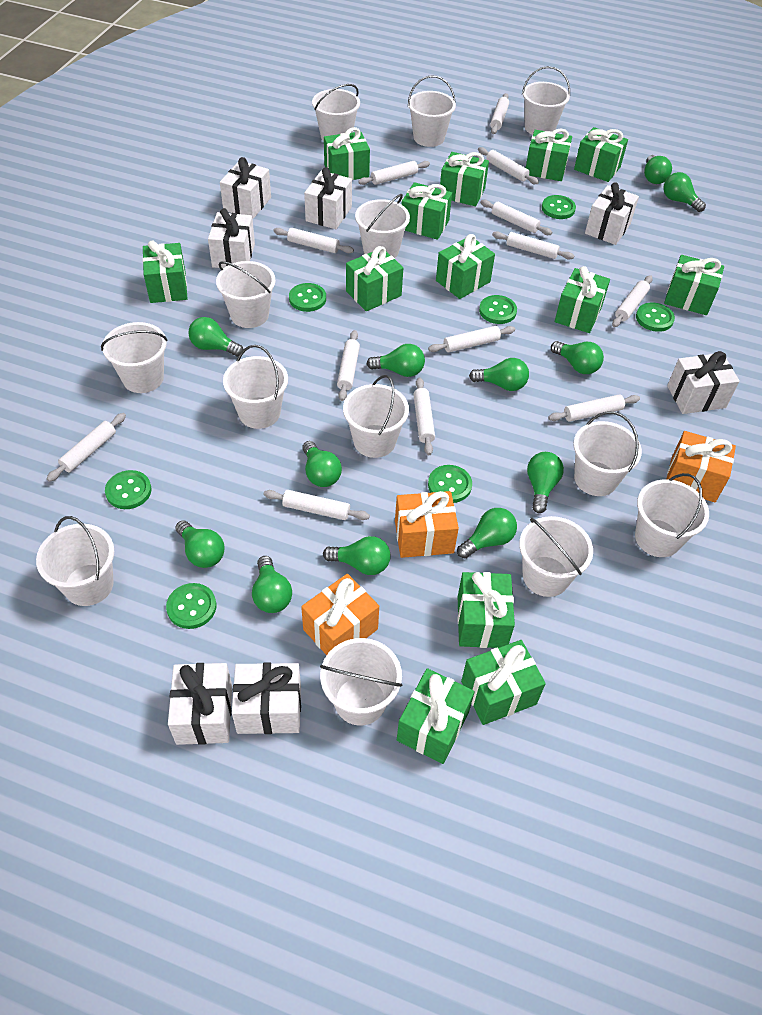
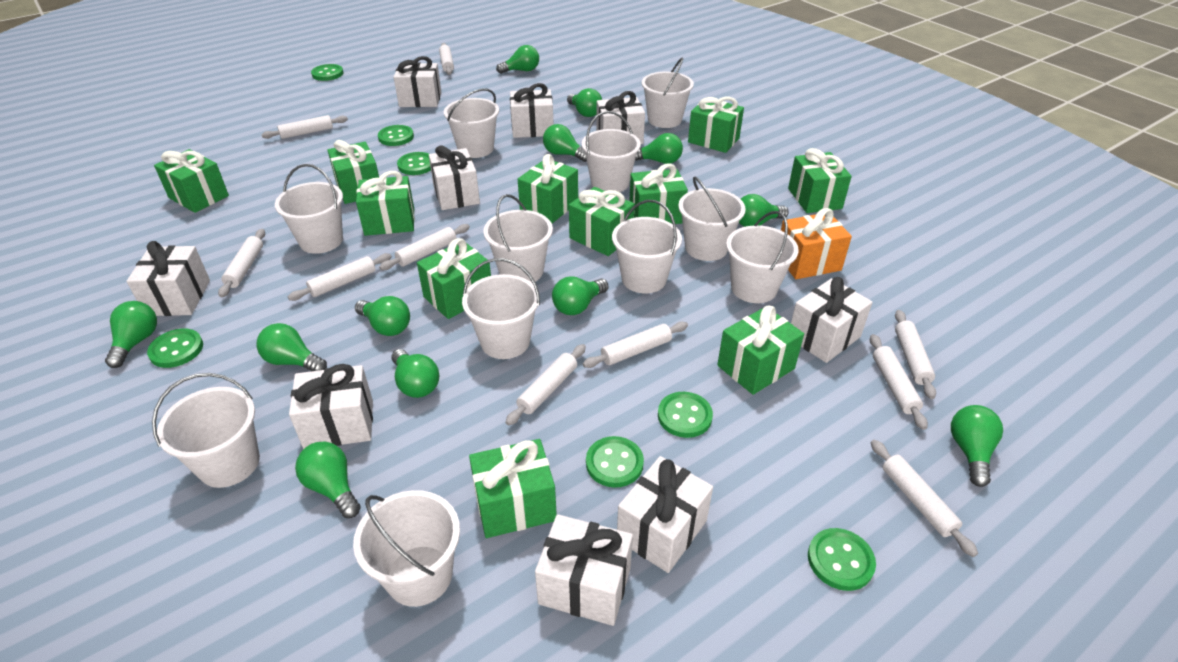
green gift: [142,240,188,303] [324,127,370,180] [346,246,403,311] [397,668,475,764] [402,182,452,240] [436,234,495,299] [440,152,489,206] [458,572,515,648] [461,640,546,725] [526,129,572,181] [555,266,610,333] [574,127,628,182] [664,255,724,315] = 13 -> [154,149,229,213] [328,140,379,204] [356,171,415,236] [417,238,491,319] [469,439,557,538] [518,154,578,223] [569,187,634,256] [629,164,688,224] [688,97,744,153] [717,306,804,395] [788,148,852,213] = 11
orange gift: [301,574,379,655] [395,491,459,558] [667,431,736,502] = 3 -> [781,208,852,279] = 1
white bucket: [36,516,114,606] [101,322,168,393] [216,261,276,328] [223,345,288,429] [312,84,360,141] [320,638,402,726] [343,375,409,458] [355,194,410,258] [408,75,456,147] [519,516,593,597] [522,66,570,135] [573,411,642,496] [635,473,709,557] = 13 -> [152,373,260,488] [275,164,343,254] [353,490,460,607] [444,88,499,158] [462,258,540,359] [484,194,553,283] [582,111,641,192] [612,200,682,293] [642,58,694,128] [678,177,745,261] [726,211,799,303] = 11
white gift: [168,663,232,745] [208,208,255,268] [220,157,271,219] [232,663,301,734] [304,167,352,229] [585,182,639,245] [667,351,740,414] = 7 -> [126,241,210,316] [289,364,373,449] [394,56,442,107] [429,145,480,210] [510,83,554,138] [535,514,633,626] [596,91,645,144] [617,456,713,573] [791,277,873,363] = 9
white rolling pin: [47,413,126,482] [263,490,370,520] [273,228,354,253] [337,330,360,401] [358,161,430,185] [413,377,435,455] [428,326,515,352] [478,147,539,184] [480,199,552,235] [490,93,509,134] [492,231,574,260] [548,394,640,422] [612,275,653,327] = 13 -> [218,229,265,297] [261,115,348,139] [288,253,392,301] [379,224,470,270] [439,43,454,75] [505,344,586,426] [583,322,688,368] [870,334,928,430] [871,439,978,557] [895,310,936,399] = 10

